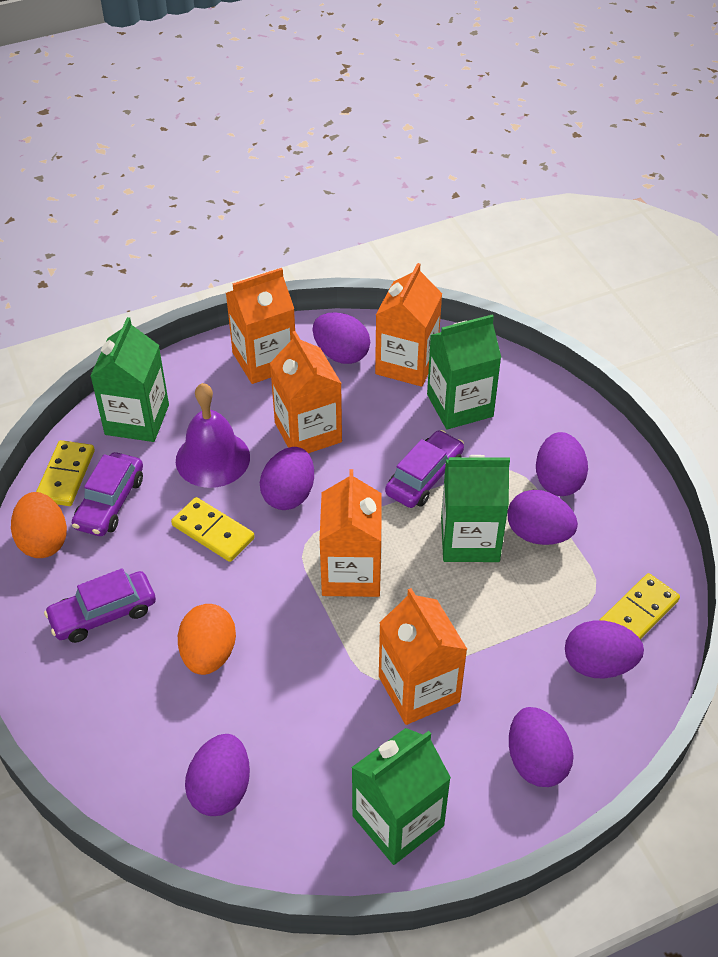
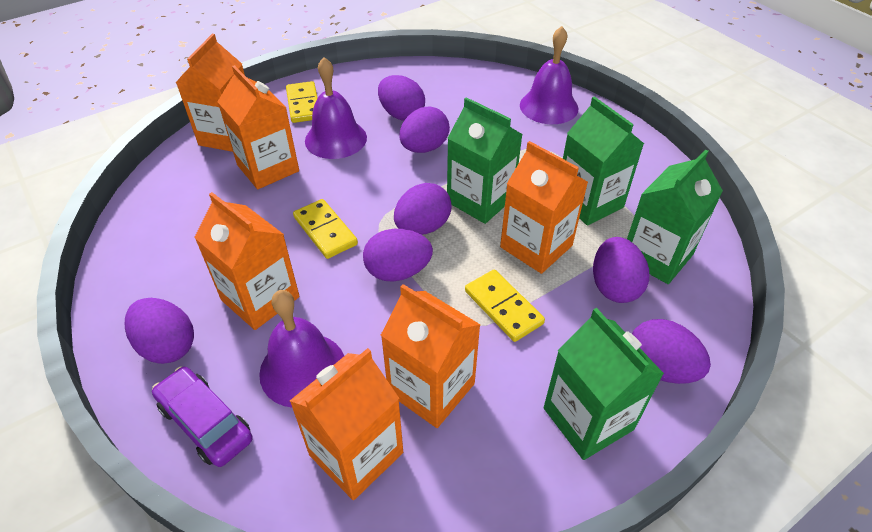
orange carton: [226,268,295,384] [270,331,342,453] [319,469,382,597] [375,263,442,387] [379,588,467,725] = 5 -> [175,34,245,152] [194,192,300,330] [217,65,299,189] [290,348,403,500] [381,284,481,428] [500,141,588,274] = 6
orange egg: [11,492,67,558] [178,604,236,675] = 2 -> none = 0
purple bell: [176,383,250,488] = 1 -> [259,290,344,407] [305,57,367,159] [520,26,579,124] = 3
purple car: [44,568,156,643] [72,452,143,536] [385,430,464,508] = 3 -> [152,366,253,467] = 1

